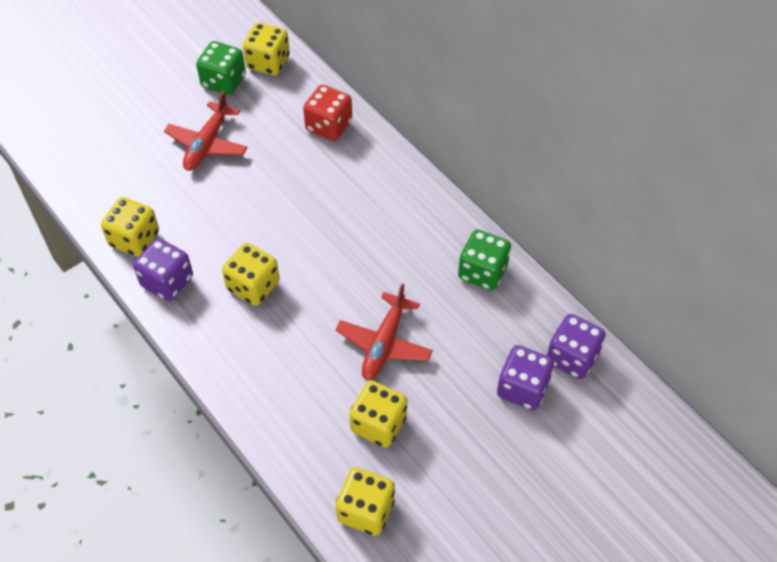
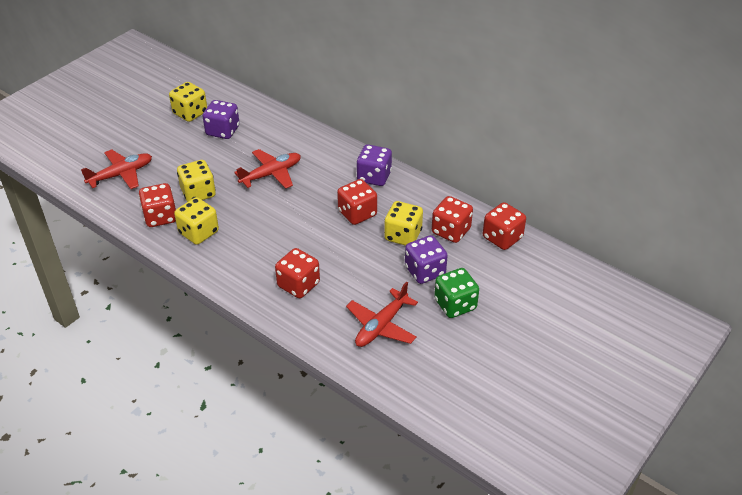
green dice: [196,41,246,95] [458,230,511,291] = 2 -> [434,268,479,318] = 1
red dice: [303,85,352,141] = 1 -> [139,183,176,227] [275,248,320,298] [337,179,377,225] [432,196,473,243] [483,202,526,250] = 5
red plane: [164,91,248,171] [335,283,433,380] = 2 -> [81,149,152,189] [234,149,301,189] [346,282,418,347] = 3
yellow dice: [101,197,159,257] [222,243,280,306] [243,23,290,75] [336,467,395,536] [349,381,407,448] = 5 -> [169,82,207,122] [174,197,219,245] [177,160,216,202] [384,201,423,246] = 4

